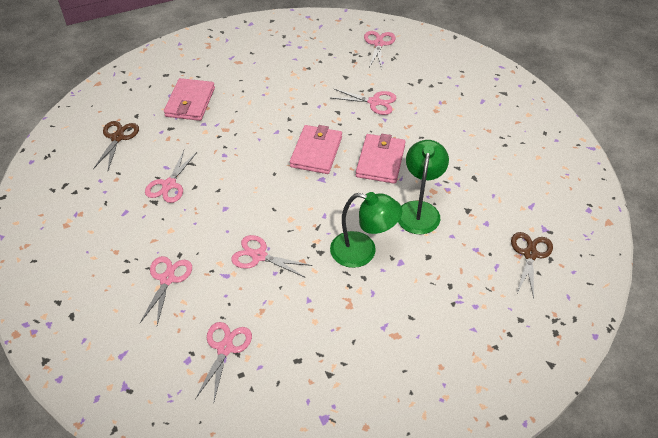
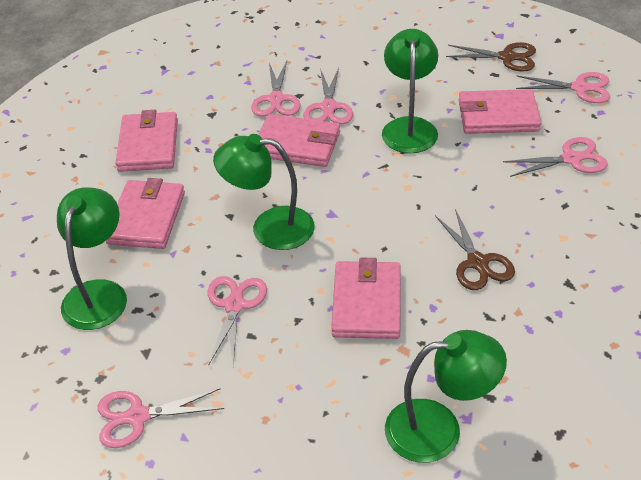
green lamp: [330,192,402,268] [398,140,449,234] = 2 -> [57,188,127,330] [213,134,315,250] [382,29,438,153] [385,330,507,463] = 4
pink wallet: [164,78,215,121] [290,125,342,174] [356,134,406,184] = 3 -> [106,178,185,249] [115,110,178,172] [258,114,340,167] [331,258,401,339] [459,89,541,134] = 5

